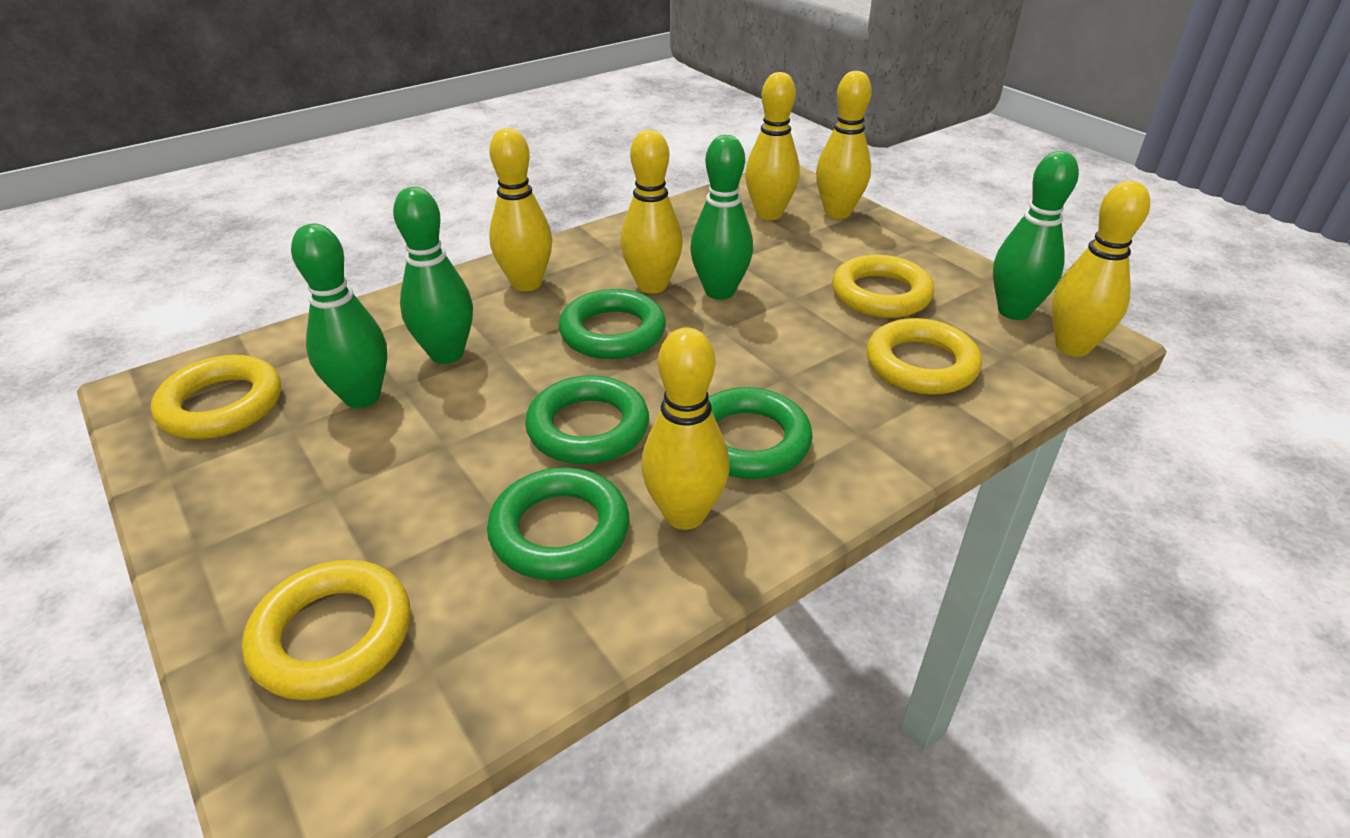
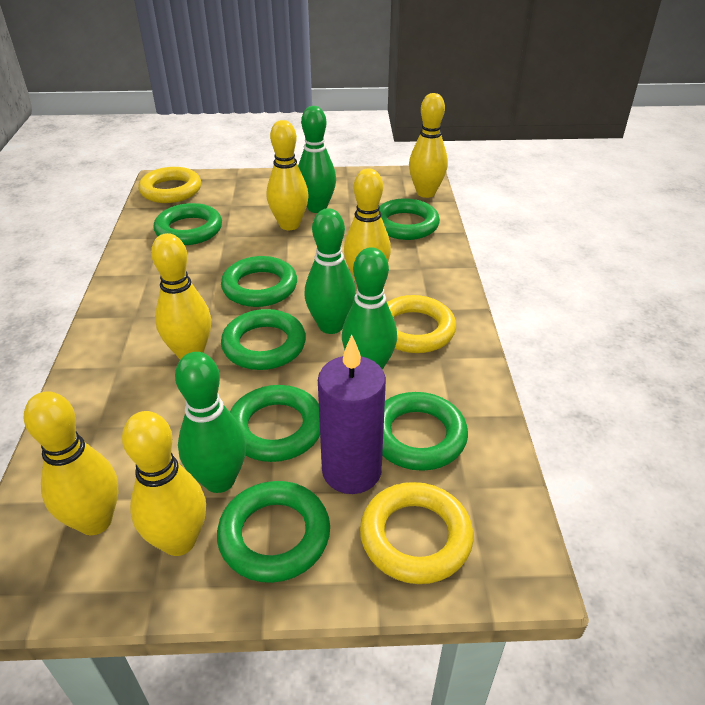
green ring: [487,467,629,580] [525,375,649,464] [559,289,666,359] [708,387,813,479] = 4 -> [154,203,222,245] [217,481,330,583] [221,256,297,307] [221,309,306,370] [230,385,320,462] [379,199,440,240] [382,392,468,471] = 7
purple candle: none = 0 -> [318,335,386,494] = 1
yellow ring: [150,355,281,439] [242,560,411,700] [832,255,934,318] [866,318,982,395] = 4 -> [138,167,201,203] [360,482,473,584] [387,295,456,353] = 3

